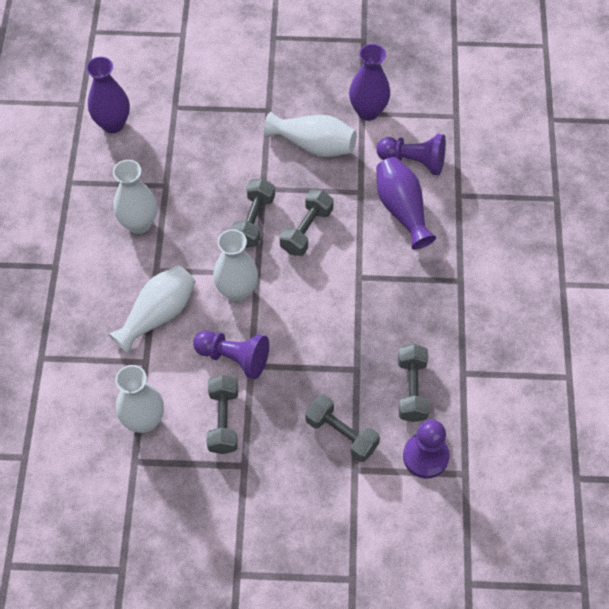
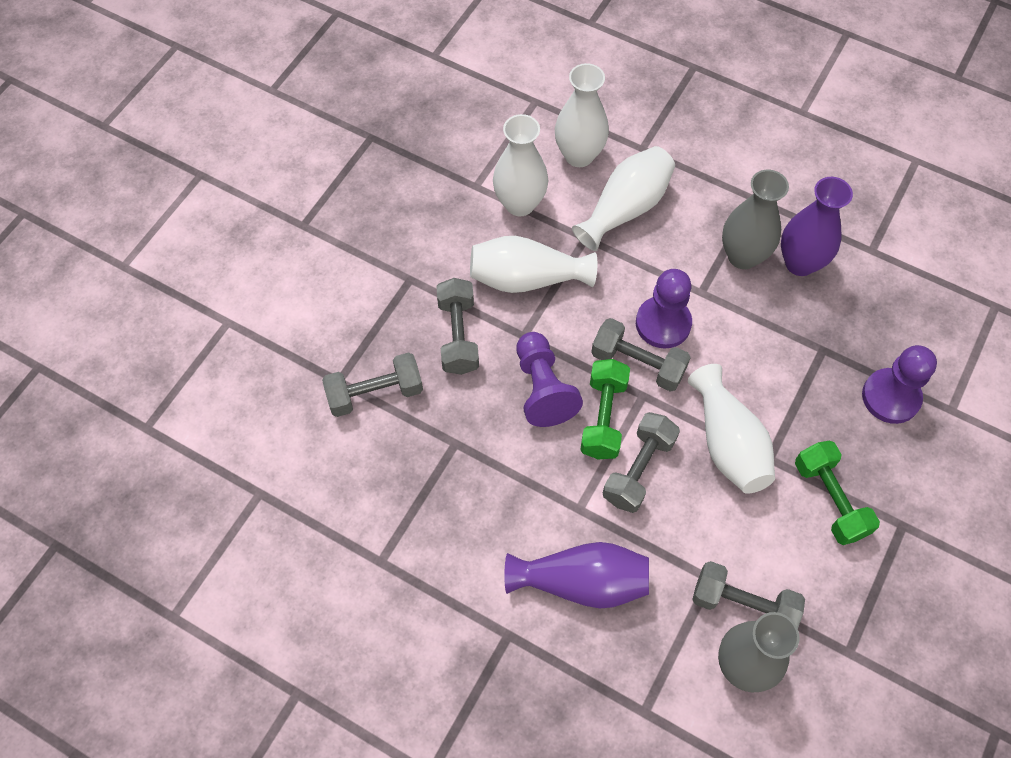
green dumbbell: none = 0 -> [580,359,630,459] [795,441,880,545] = 2
grey vase: none = 0 -> [718,612,800,693] [722,170,789,269] = 2
purple vase: [86,57,130,133] [349,44,390,121] [376,157,436,250] = 3 -> [504,542,649,608] [781,177,853,276] = 2

